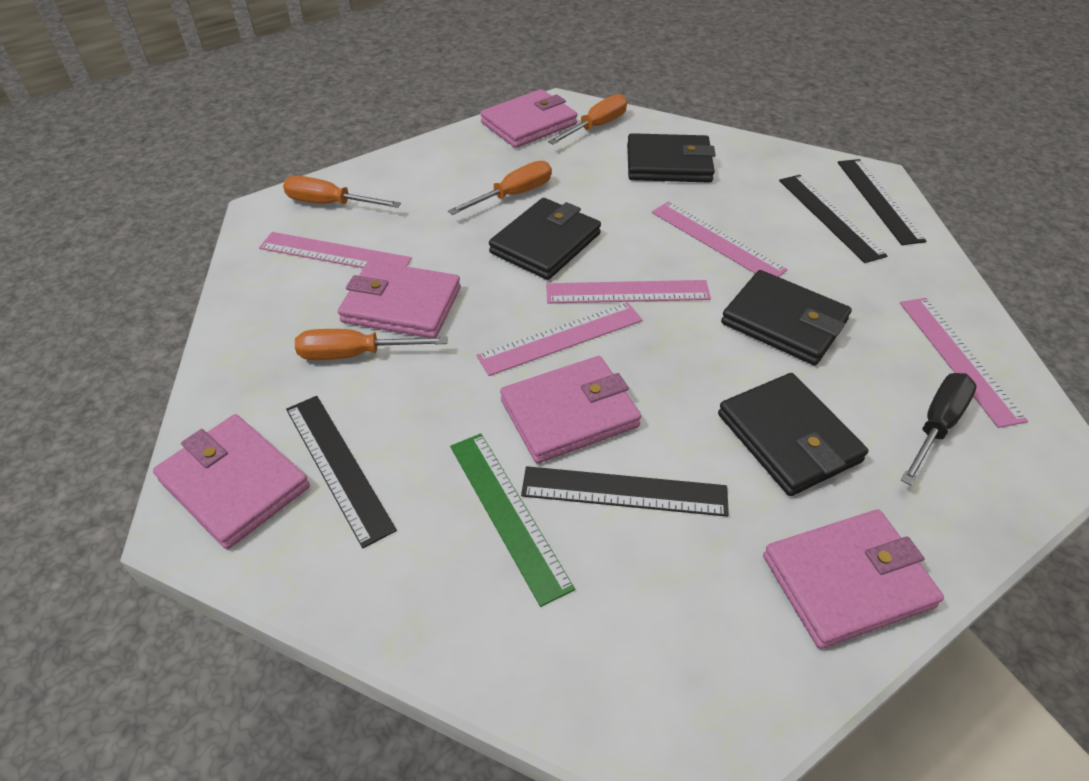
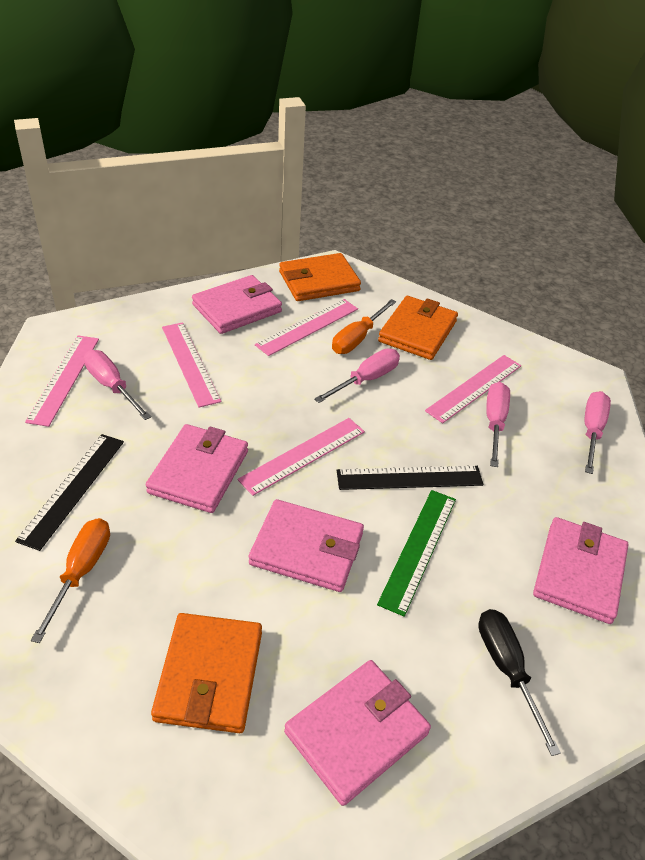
black ruler: [286,396,397,548] [521,466,729,517] [779,175,887,263] [837,159,927,245] = 4 -> [15,434,124,551] [337,466,484,490] = 2
black wallet: [489,198,601,280] [627,133,716,183] [718,373,868,496] [721,270,852,365] = 4 -> none = 0
orange screwdriver: [283,176,401,208] [295,329,448,360] [448,161,552,215] [548,94,627,145] = 4 -> [31,518,110,643] [332,299,396,354] = 2
orange wallet: none = 0 -> [151,613,262,733] [279,253,361,301] [378,296,458,360] = 3
pink screwdriver: none = 0 -> [84,350,151,420] [314,349,400,403] [486,382,510,467] [585,391,611,474] = 4

